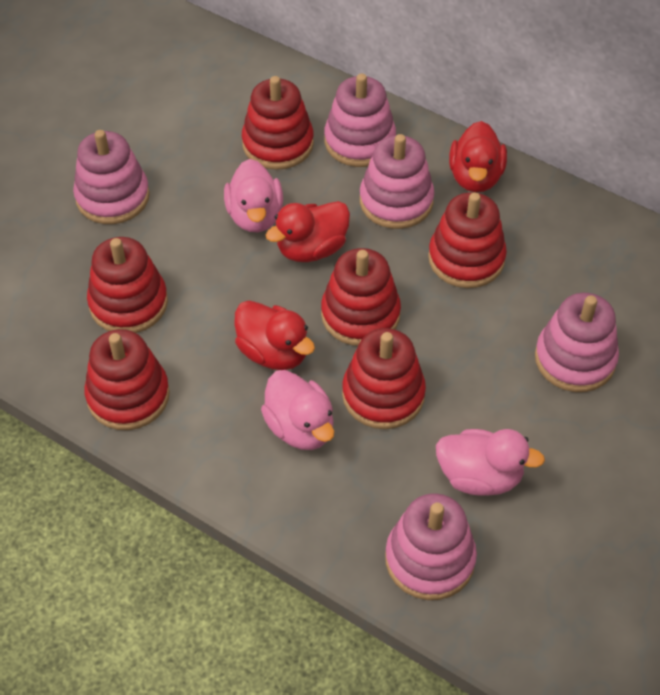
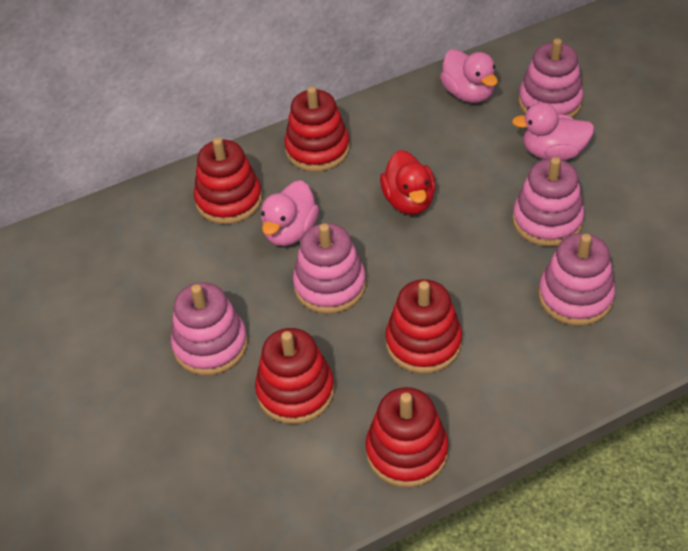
red duck: [234,301,315,370] [266,201,350,262] [449,121,507,192] = 3 -> [380,150,436,215] = 1
red stacking toy: [84,329,170,430] [87,237,168,333] [242,76,314,170] [321,248,401,346] [342,328,426,429] [428,192,507,288] = 6 -> [194,137,262,224] [255,328,334,424] [284,86,350,172] [365,387,448,488] [385,279,462,374] = 5

